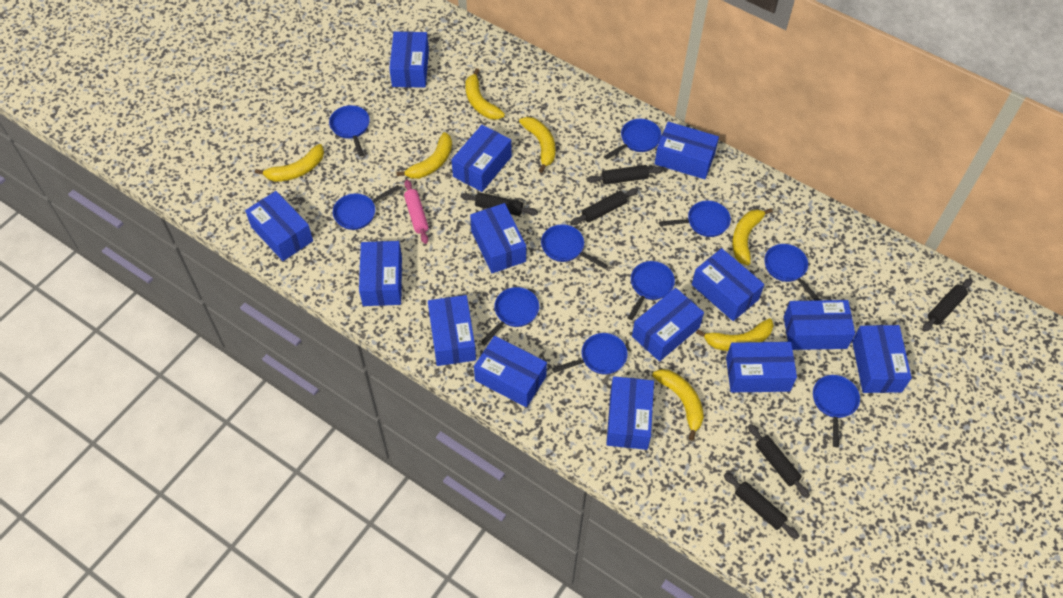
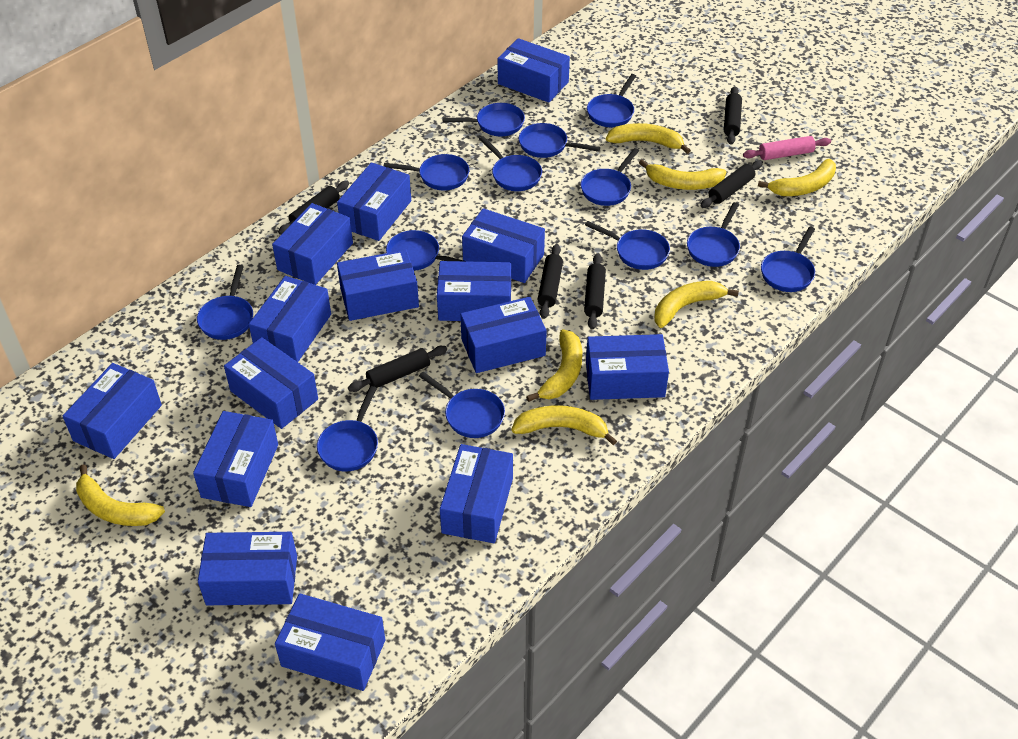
blue box: [245,191,313,261] [359,241,402,306] [389,31,429,88] [428,295,476,366] [451,125,511,192] [470,203,526,273] [474,336,547,407] [606,376,654,450] [632,288,704,362] [655,122,719,179] [692,248,764,321] [726,342,797,393] [784,300,855,350] [852,325,912,393] = 14 -> [63,363,162,459] [193,411,278,507] [198,532,297,605] [224,337,318,429] [249,276,331,362] [272,203,353,285] [275,594,385,691] [337,162,411,241] [337,250,419,321] [437,261,511,321] [440,444,513,543] [460,297,547,373] [462,208,545,283] [498,38,570,103] [586,334,669,400] = 15
blue pan: [329,105,370,157] [333,185,400,230] [481,287,539,345] [541,224,608,269] [552,333,628,375] [604,119,662,159] [628,261,675,320] [659,201,731,237] [764,244,820,301] [813,375,860,447] = 10 -> [197,265,253,340] [317,386,378,471] [384,154,469,190] [386,230,463,271] [419,372,505,438] [442,103,525,136] [479,136,542,191] [519,123,600,158] [581,148,639,206] [585,221,670,270] [587,74,636,127] [687,202,740,267] [761,226,815,292] = 13

